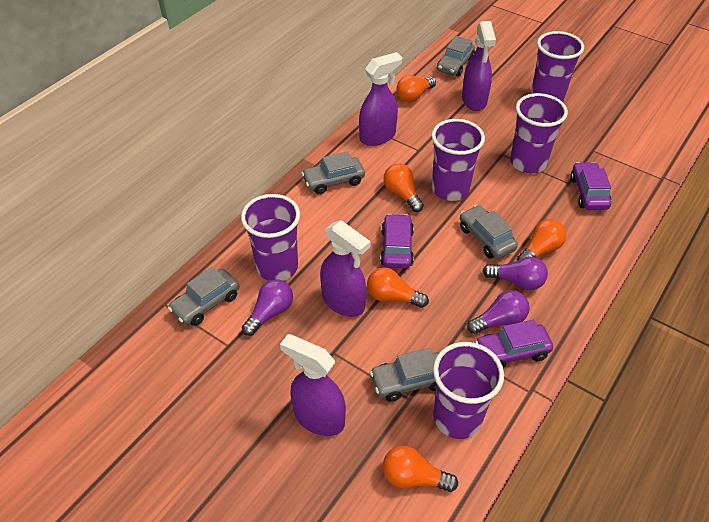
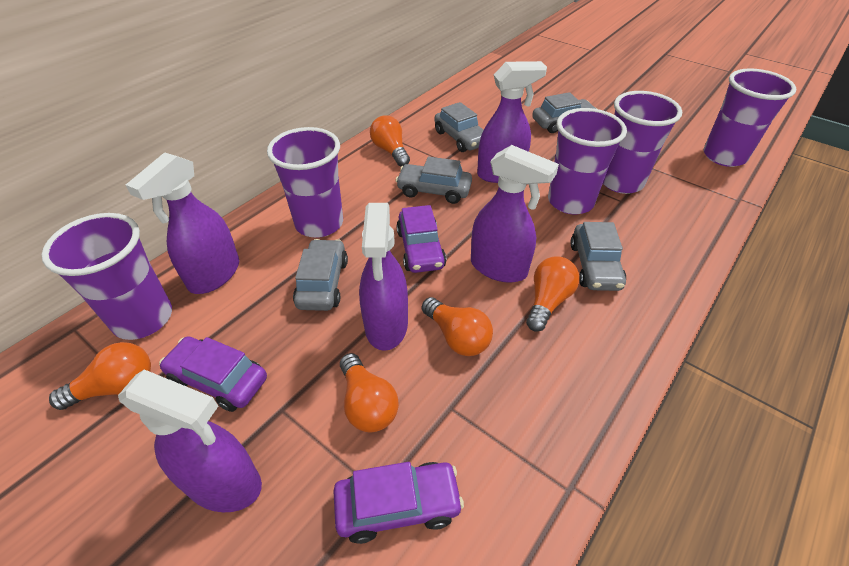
purple light bulb: [242,279,293,336] [467,290,530,334] [483,257,548,290] = 3 -> none = 0
purple spray bottle: [280,334,346,436] [320,220,371,317] [359,52,402,146] [462,21,496,111] = 4 -> [118,370,262,512] [126,152,239,294] [359,203,408,351] [471,145,559,283] [477,61,547,183] = 5

